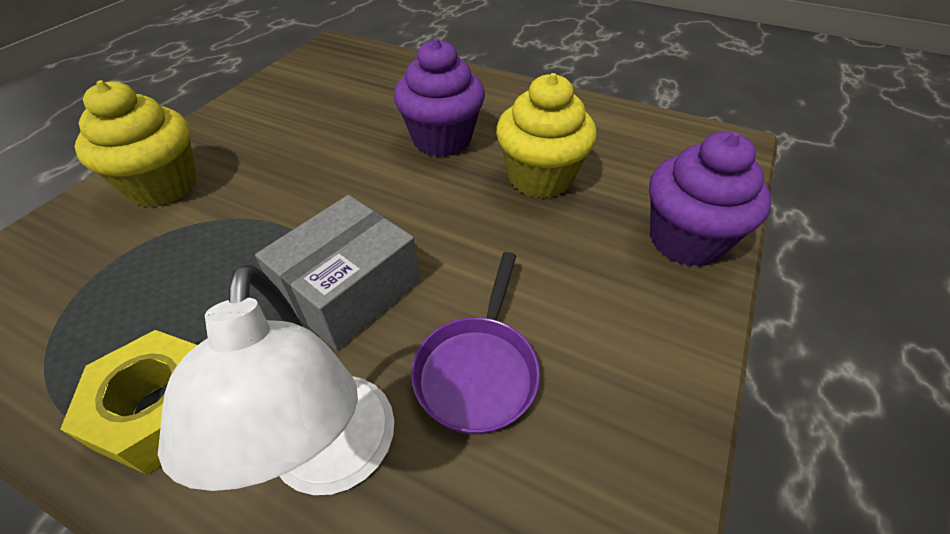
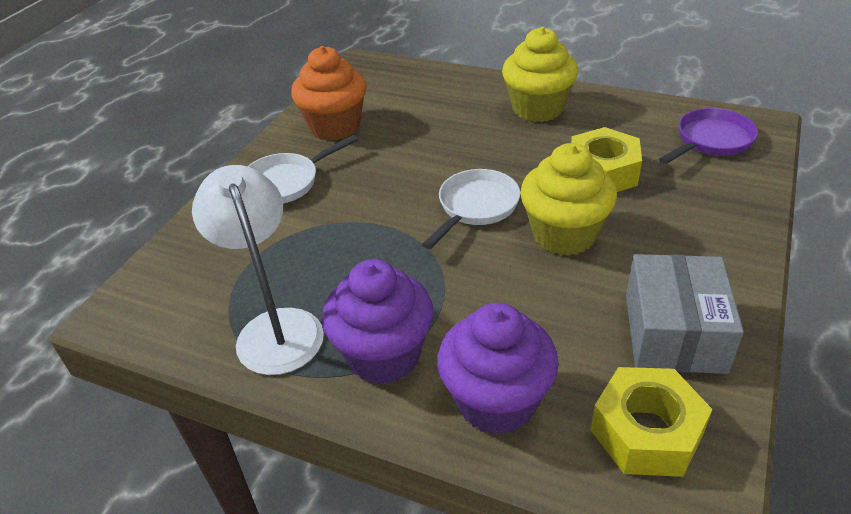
orange cupcake: none = 0 -> [291,46,367,140] = 1
white pan: none = 0 -> [247,135,358,204] [422,169,520,249] = 2
yellow nut: [60,330,197,474] = 1 -> [571,127,642,192] [591,367,712,477] = 2

